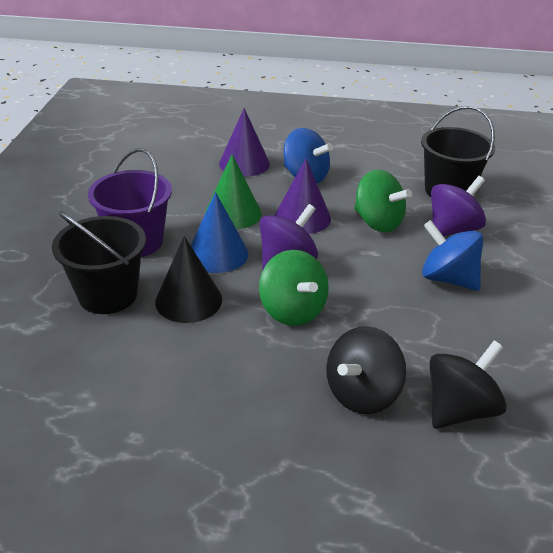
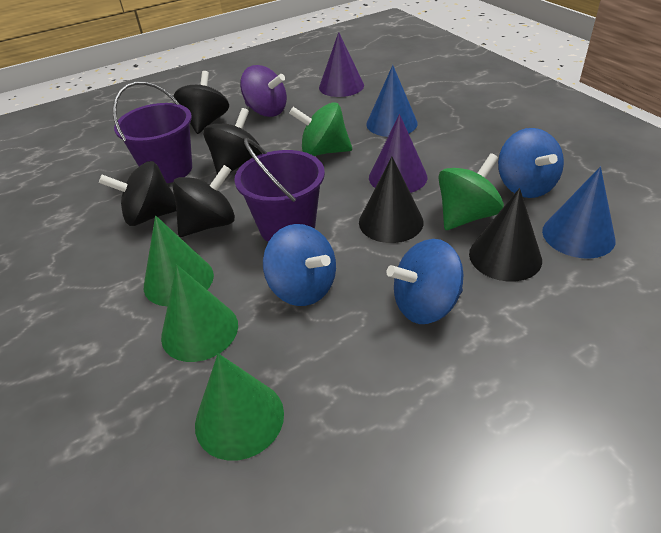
black bucket: [52,211,146,314] [421,106,495,197] = 2 -> none = 0
black cone: [155,236,222,323] = 1 -> [359,157,423,243] [469,188,542,282] = 2
black spinning top: [326,326,406,414] [430,341,507,429] = 2 -> [99,161,176,226] [173,165,235,237] [174,71,229,134] [203,108,262,174] = 4
blue cone: [191,192,248,273] = 1 -> [366,65,418,137] [542,167,615,259] = 2
blue spinning top: [284,128,333,183] [422,220,483,291] = 2 -> [263,224,336,306] [386,239,463,324] [498,128,564,198] = 3
green cone: [205,154,262,229] = 1 -> [144,215,214,306] [161,265,238,362] [195,353,284,461] = 3
purple bucket: [88,148,172,257] = 1 -> [113,81,192,183] [234,138,325,242] = 2
purple spinning top: [260,204,318,269] [431,176,486,236] = 2 -> [240,65,287,117] = 1

